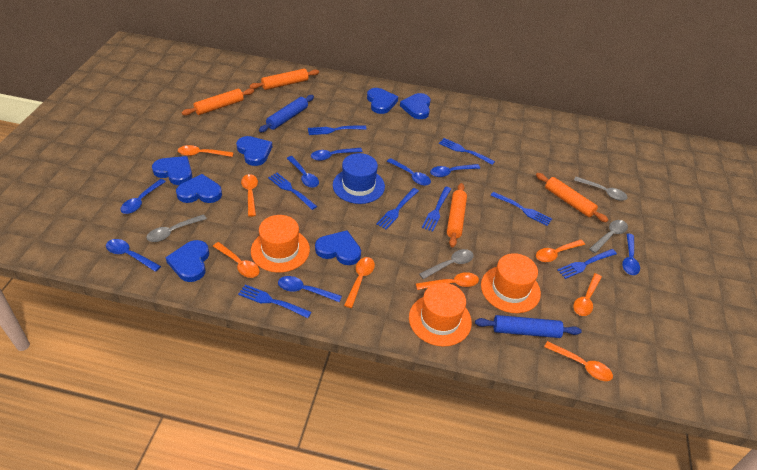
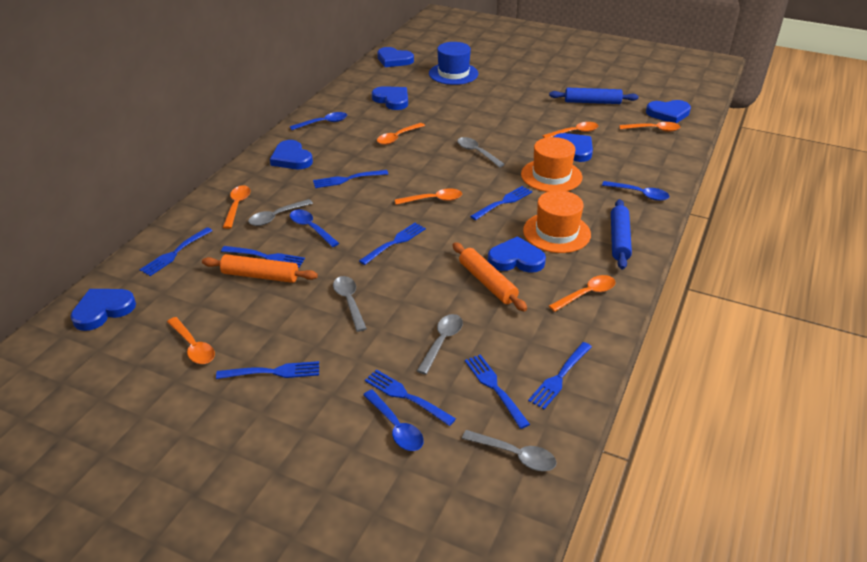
blue fork: [238,284,312,318] [268,173,317,210] [308,125,367,135] [376,188,419,230] [422,186,451,232] [439,138,495,165] [491,192,552,226] [557,249,617,279] = 8 -> [140,227,213,276] [216,361,319,379] [221,246,305,268] [313,170,388,188] [359,223,426,265] [365,369,456,426] [465,354,530,429] [470,186,532,220] [528,342,592,410] = 9
blue spoon: [106,239,161,272] [120,179,166,214] [278,276,342,302] [287,156,319,188] [311,148,363,161] [387,158,431,186] [430,164,480,177] [622,234,640,275] = 8 -> [290,112,347,130] [290,209,339,247] [363,390,424,451] [602,181,669,201] = 4
grey spoon: [146,214,207,242] [419,249,474,279] [574,177,628,201] [589,220,628,253] = 4 -> [248,199,313,226] [333,276,367,332] [417,314,463,375] [458,137,505,167] [462,430,557,471] = 5
orange hat: [251,215,310,273] [409,283,472,346] [481,253,541,313] = 3 -> [521,137,582,192] [523,190,591,253] = 2
orange rolling pin: [182,88,254,116] [249,68,319,90] [447,183,467,247] [536,173,608,222] = 4 -> [202,254,318,283] [453,242,527,312] = 2
orange spoon: [178,145,234,157] [213,242,260,278] [241,174,258,217] [344,257,375,308] [416,272,479,290] [536,239,585,262] [544,341,613,381] [573,273,602,316] = 8 -> [167,317,215,364] [223,185,250,229] [377,123,425,145] [395,188,462,205] [542,122,598,138] [549,275,616,312] [619,122,680,132] = 7

